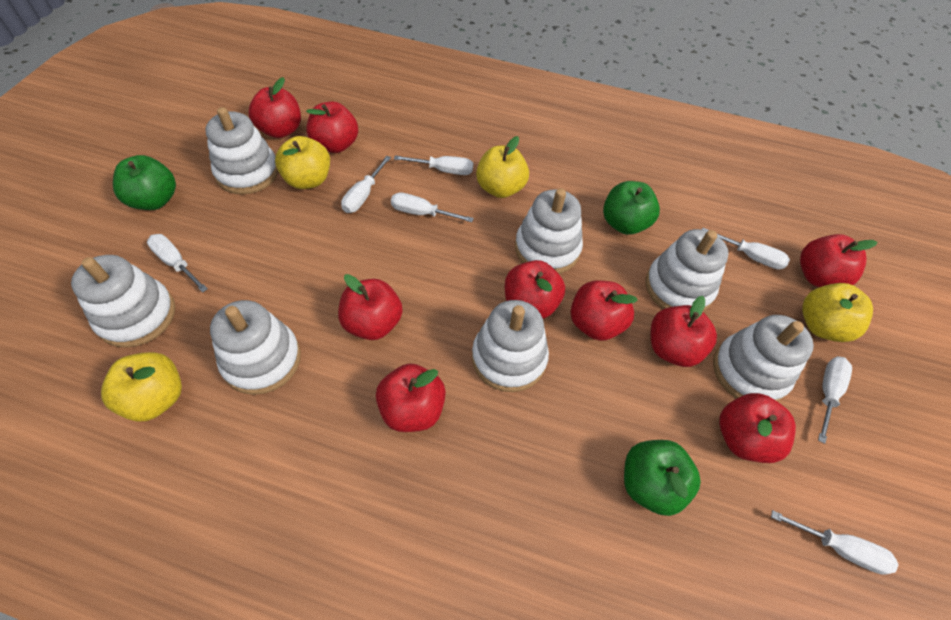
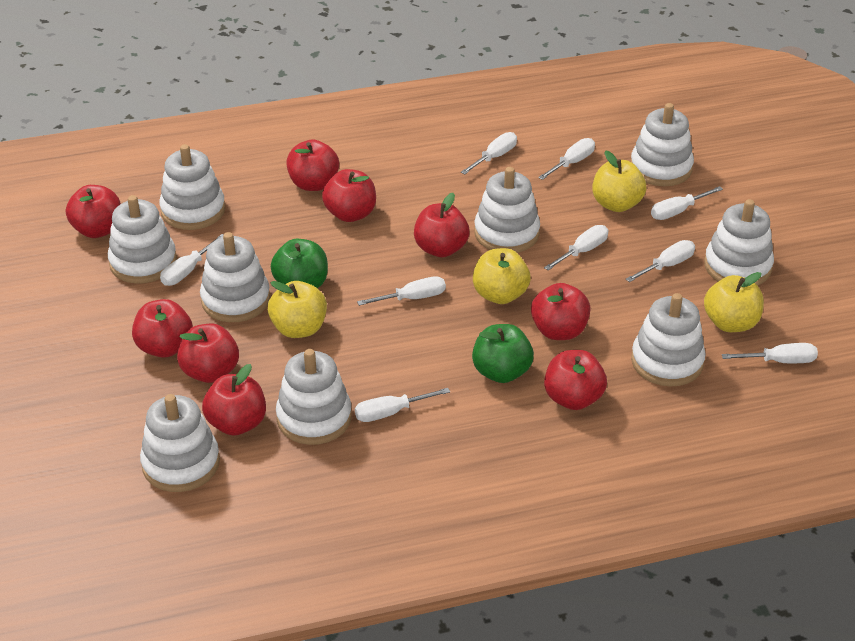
green apple: [113,155,176,210] [603,181,660,235] [624,440,701,516] = 3 -> [271,239,328,288] [472,324,534,383] = 2
white screwdriver: [147,234,208,293] [341,156,391,213] [391,192,474,222] [394,155,473,175] [702,228,790,270] [771,510,898,575] [818,356,852,444] = 7 -> [160,234,224,286] [355,388,450,422] [357,276,446,306] [461,132,517,175] [538,138,595,180] [544,225,608,270] [626,240,695,282] [651,186,723,220] [722,343,818,363] = 9
white stacking toy: [71,255,175,348] [206,107,278,194] [210,300,301,395] [472,300,549,392] [515,188,583,274] [646,229,729,311] [713,315,814,402] = 7 -> [108,195,177,284] [140,394,220,492] [159,144,225,230] [200,232,270,322] [276,349,352,445] [474,167,540,253] [631,103,694,186] [631,293,706,387] [704,199,774,285] = 9

